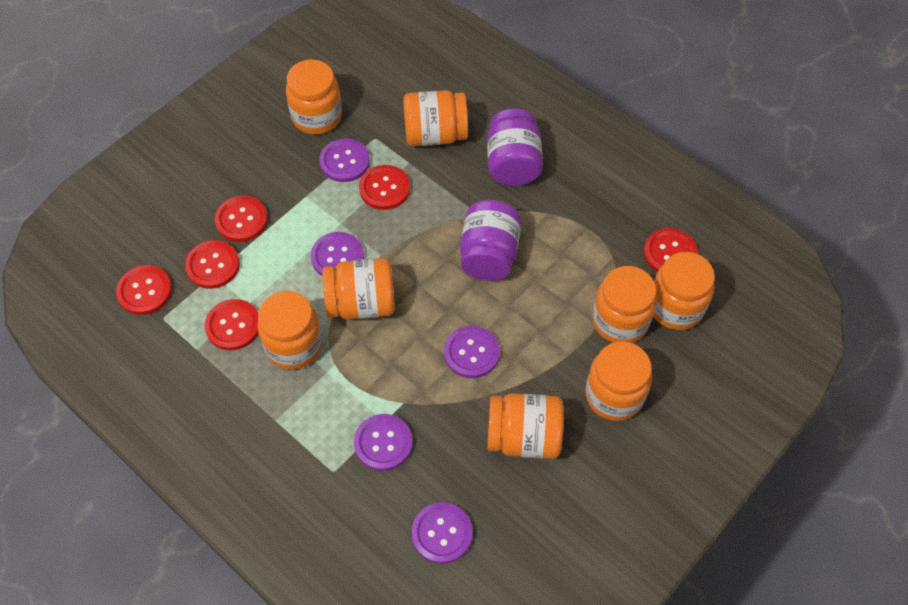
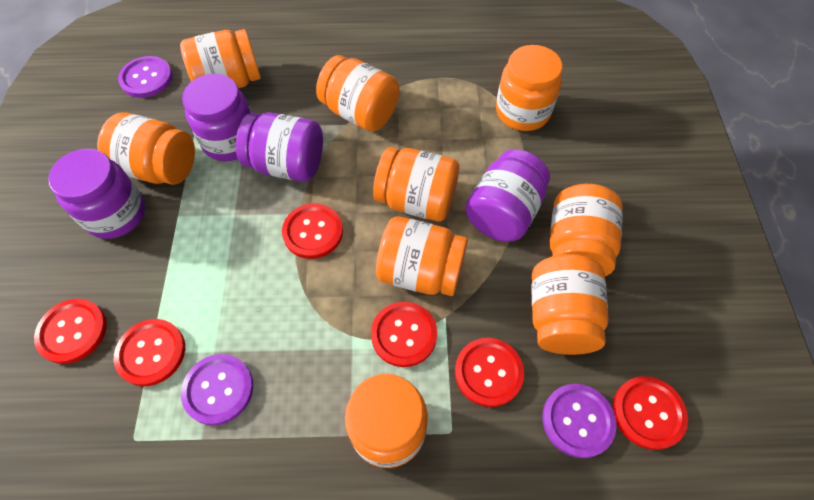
orange jar: [257,291,323,370] [286,60,342,135] [322,258,395,320] [403,90,468,146] [487,393,564,459] [585,342,652,421] [592,266,657,343] [653,252,715,330] = 8 -> [97,112,195,185] [180,29,261,88] [316,55,399,132] [345,374,428,468] [373,147,459,221] [376,216,468,296] [496,45,562,131] [531,254,609,355] [550,184,623,276] = 9
purple button: [311,232,364,276] [319,138,370,182] [354,414,413,471] [412,502,473,564] [444,326,500,378] = 5 -> [118,56,173,98] [181,354,253,425] [542,384,617,458] = 3
purple jar: [460,200,521,281] [487,108,543,186] = 2 -> [48,149,145,239] [182,74,252,161] [236,112,323,182] [465,149,550,242] = 4

